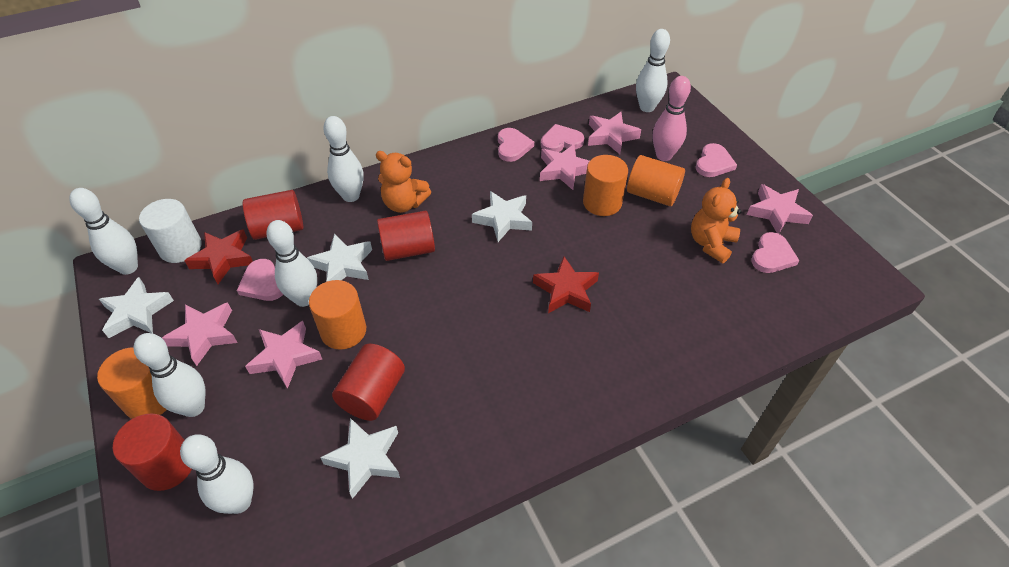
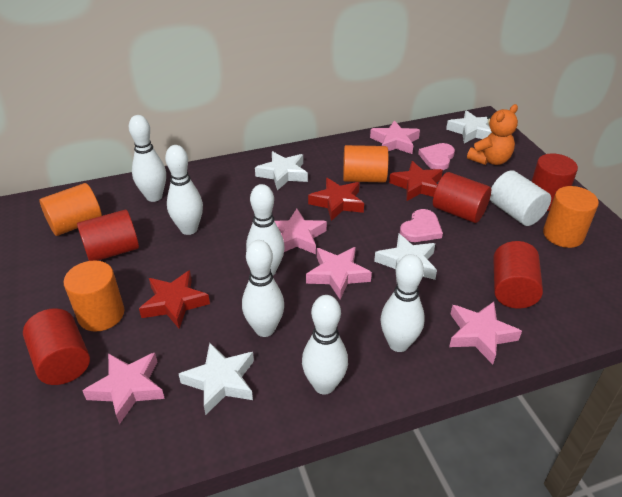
orange teddy bear: [376,151,431,213] [691,178,742,263] = 2 -> [467,104,518,165] = 1
pink bowling pin: [653,76,691,161] = 1 -> none = 0
pink heart: [237,259,283,301] [498,128,534,162] [541,124,584,152] [696,143,737,177] [751,232,800,273] = 5 -> [400,209,443,242] [418,143,455,170] = 2
red cylinder: [113,414,192,491] [243,190,303,240] [332,344,405,421] [377,211,435,261] = 4 -> [23,308,90,385] [77,210,139,261] [433,172,491,223] [493,241,543,308] [531,153,578,211] = 5
red star: [184,229,253,284] [533,256,599,313] = 2 -> [139,270,210,329] [308,178,364,221] [389,161,443,201] = 3

